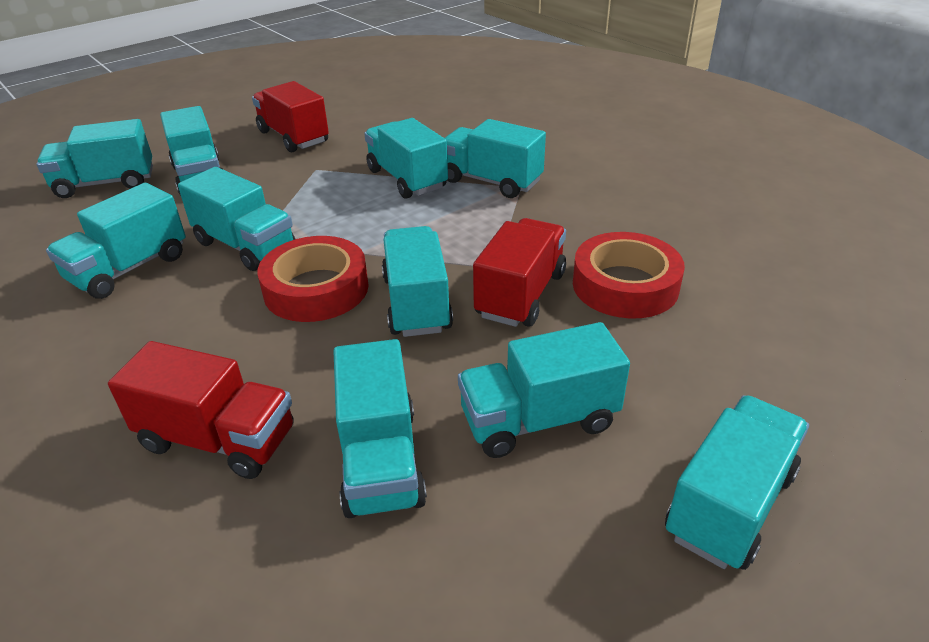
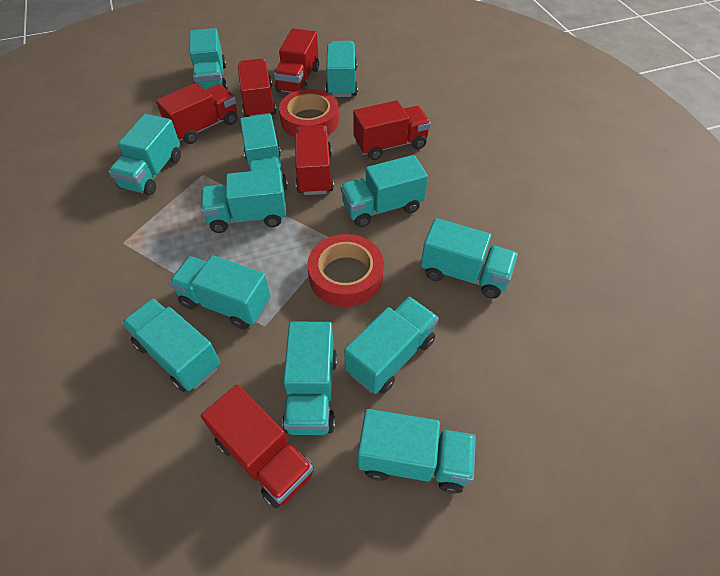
red truck: [108,341,294,479] [252,81,329,152] [473,218,566,327] = 3 -> [156,83,237,144] [201,385,314,509] [238,59,277,117] [274,28,319,93] [295,125,334,195] [353,100,431,160] = 6
turquoise truck: [36,119,153,198] [46,183,186,299] [160,106,224,196] [178,167,295,271] [334,339,427,518] [364,118,448,199] [382,226,453,337] [445,119,546,198] [458,322,630,458] [665,395,809,570] = 10 -> [109,114,181,196] [122,298,220,392] [169,255,271,330] [189,28,228,90] [201,169,286,233] [240,114,288,190] [282,322,337,435] [325,41,358,97] [340,155,428,227] [344,297,439,394] [358,409,476,494] [421,218,518,299] = 12

